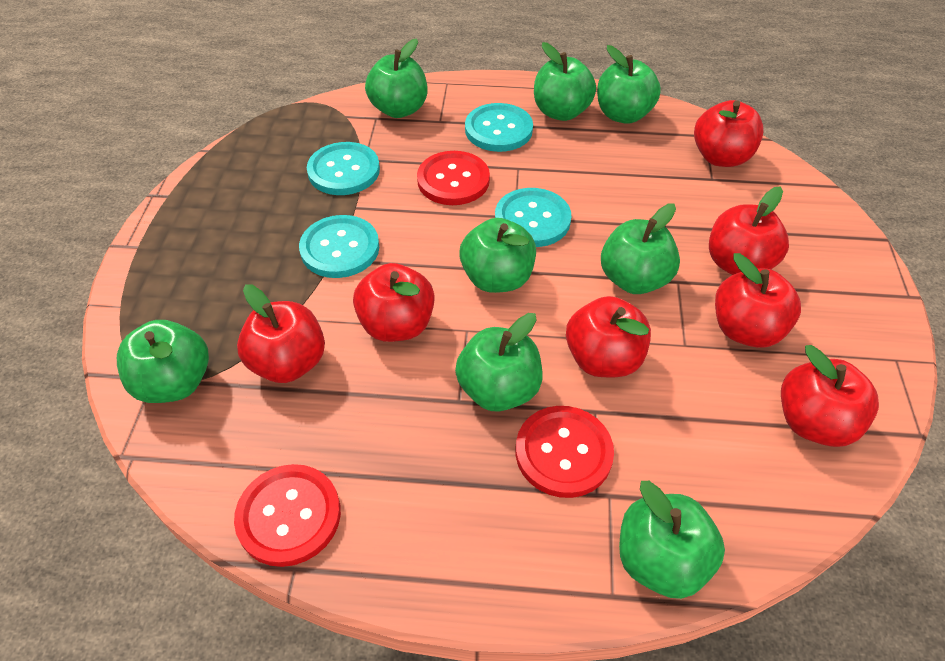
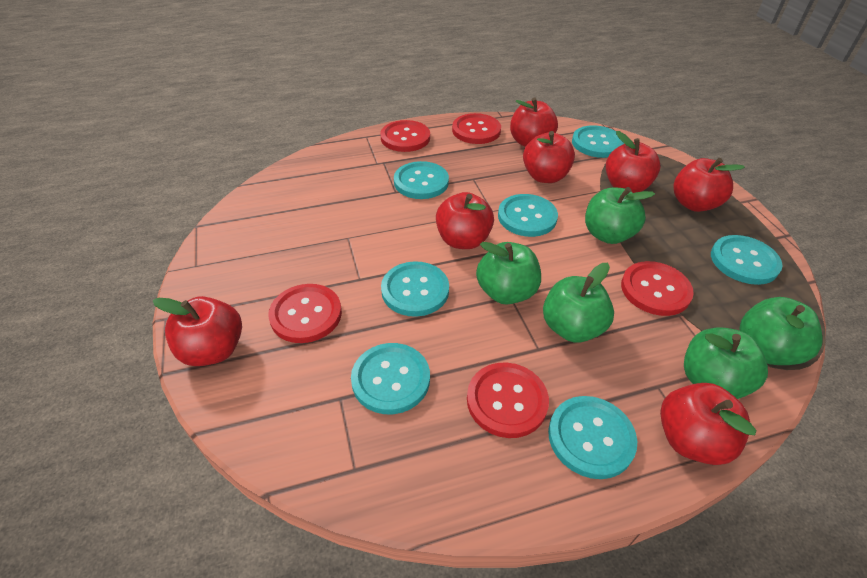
green apple: [117,320,209,403] [365,39,427,118] [455,313,543,412] [459,218,536,293] [534,42,596,121] [597,45,661,124] [601,203,680,294] [619,481,725,599] = 8 -> [476,242,541,305] [543,263,614,343] [585,187,655,244] [684,327,768,399] [739,297,823,365] = 5
red button: [234,464,341,567] [417,151,490,205] [516,406,614,498] = 3 -> [268,284,342,343] [380,120,430,152] [452,113,501,144] [467,363,549,438] [621,261,694,316] = 5
turquoise button: [299,215,379,278] [307,142,380,195] [465,103,533,152] [495,188,571,247] = 4 -> [351,343,430,414] [381,261,449,317] [394,161,449,199] [498,194,558,237] [548,396,637,479] [572,125,624,158] [711,235,782,285] = 7

